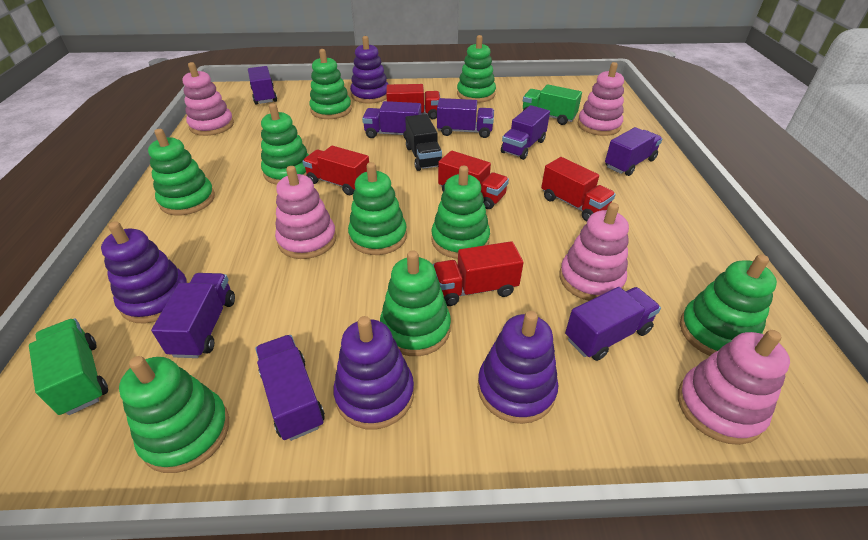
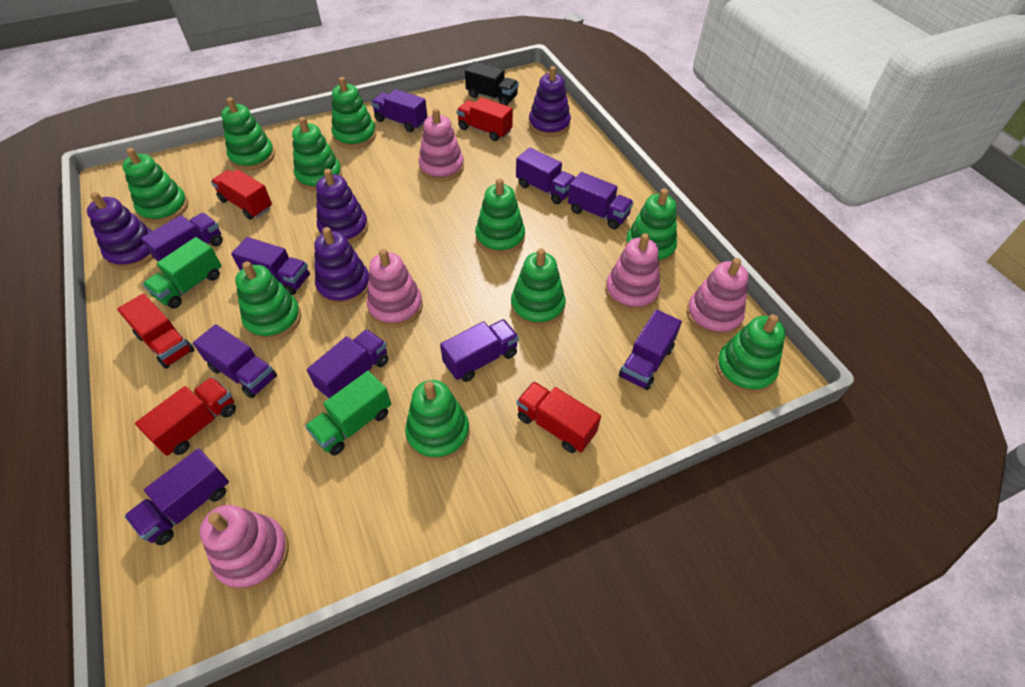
green stacking toy: [119,356,229,473] [148,129,215,215] [261,103,309,185] [309,49,352,119] [348,162,407,255] [380,250,451,356] [431,165,490,259] [457,35,496,103] [680,254,777,356] = 9 -> [122,148,188,224] [221,97,275,171] [235,261,301,341] [292,117,342,191] [332,77,376,149] [405,380,470,462] [475,178,525,255] [511,248,566,327] [625,188,677,265] [716,314,786,394] = 10
purple truck: [151,273,235,358] [248,66,277,104] [255,335,325,441] [362,101,421,139] [437,98,494,138] [501,105,550,160] [565,287,661,361] [605,127,662,176] = 8 -> [125,448,229,545] [141,213,223,262] [193,324,277,398] [231,237,310,295] [307,329,388,398] [371,89,427,132] [440,319,519,382] [516,148,575,204] [568,172,633,229] [619,310,682,390] = 10

